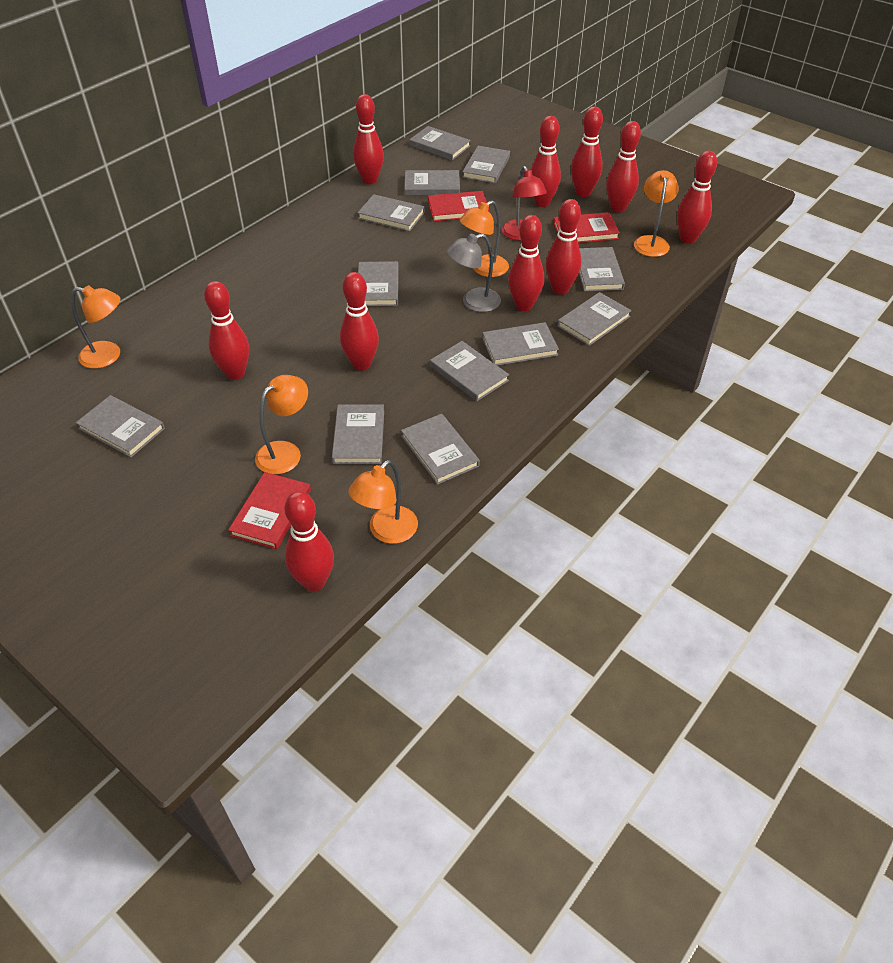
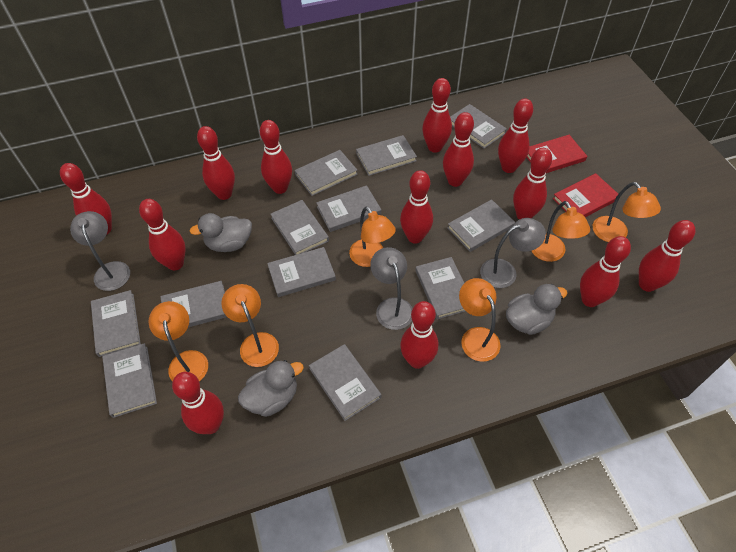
grey duck: none = 0 -> [189,213,252,252] [238,360,304,417] [506,284,567,335] = 3
grey lamp: [447,234,501,312] = 1 -> [70,211,130,291] [370,247,413,330] [480,218,546,288] = 3
orange lamp: [71,285,121,369] [255,375,308,475] [348,460,418,544] [460,200,509,277] [634,170,679,257] = 5 -> [149,301,208,382] [221,284,279,367] [349,207,396,267] [459,278,501,362] [532,201,590,262] [593,182,661,242] = 6
red book: [228,472,311,549] [428,191,490,222] [553,212,620,243] = 3 -> [527,135,587,173] [553,173,618,217] = 2
red bowling pin: [204,281,249,380] [284,491,334,592] [340,272,379,371] [353,94,384,184] [508,215,544,311] [531,116,561,207] [546,199,581,295] [571,106,603,197] [606,121,641,212] [677,151,717,244] = 10 -> [60,163,112,234] [139,199,186,270] [172,372,224,434] [197,126,235,200] [260,120,292,194] [400,170,433,244] [400,301,438,369] [422,78,452,153] [443,112,474,187] [498,98,533,173] [513,148,552,220] [580,236,631,307] [639,220,695,292] = 13
red lamp: [502,166,547,240] = 1 -> none = 0

